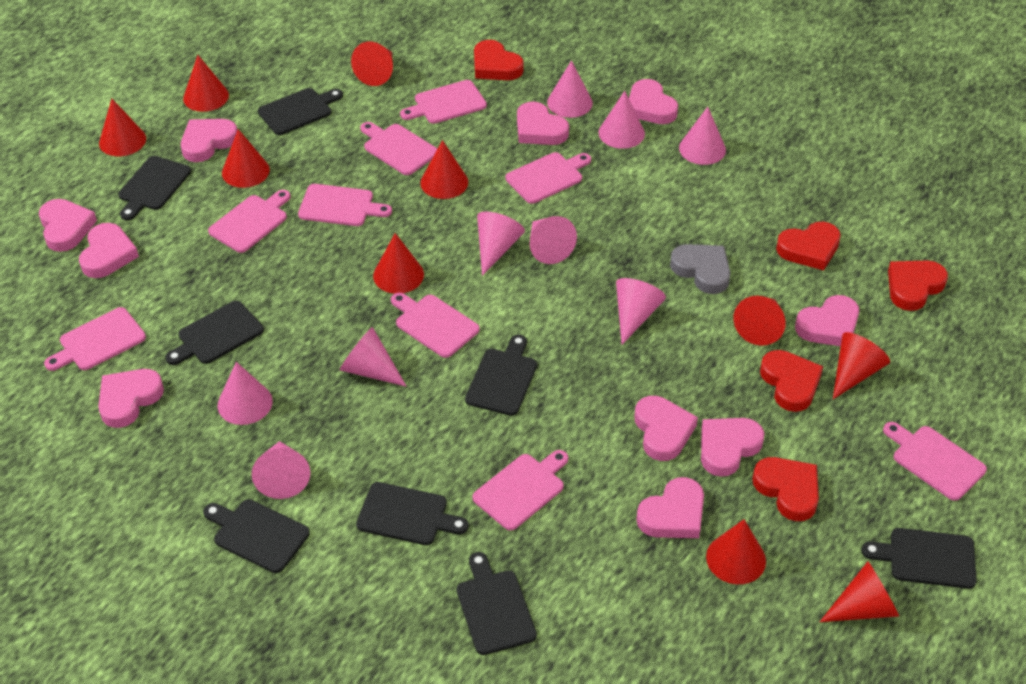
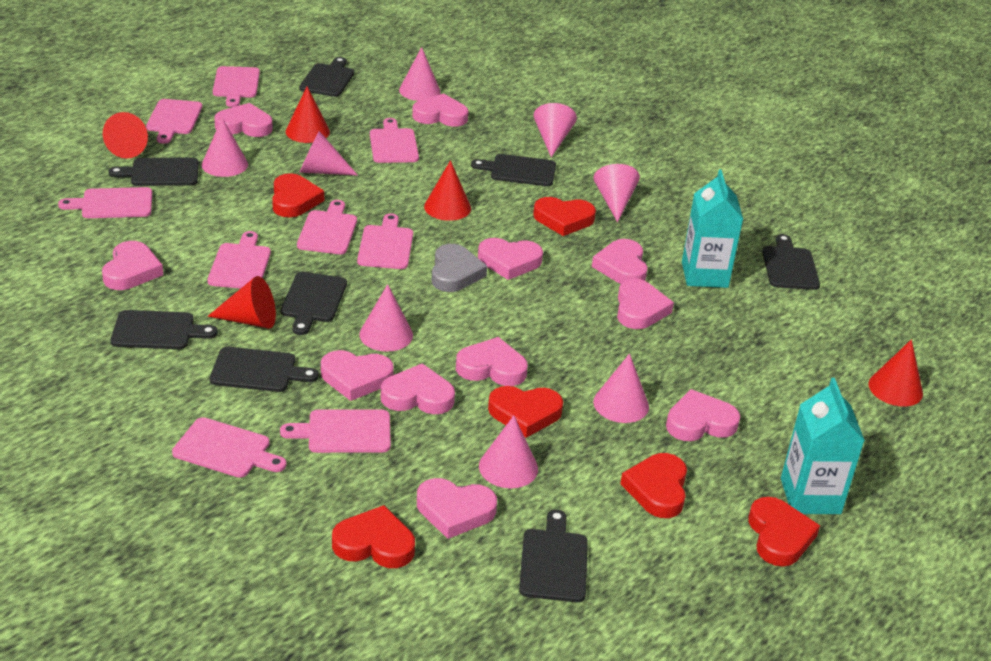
pink cone: [218,362,273,425] [252,441,310,499] [340,327,407,387] [477,212,525,276] [530,216,577,264] [547,60,593,118] [599,91,645,149] [616,278,666,345] [679,107,726,165] = 9 -> [202,118,248,177] [299,131,358,176] [359,284,413,352] [399,47,441,101] [479,416,538,488] [534,103,577,157] [593,164,640,222] [593,354,649,423] = 8
pink heart: [39,199,97,252] [79,223,139,278] [98,369,164,428] [181,119,237,162] [517,101,569,145] [629,79,678,124] [635,396,698,461] [636,477,704,538] [701,418,764,477] [795,295,859,346] = 10 -> [102,241,163,290] [214,103,273,137] [321,350,394,401] [381,363,455,414] [412,93,469,127] [417,478,497,539] [456,337,528,386] [478,238,543,280] [592,239,648,284] [617,279,674,329] [666,389,740,441] = 11
red cone: [99,99,146,156] [183,55,229,112] [222,129,270,188] [351,42,393,86] [373,233,424,294] [420,140,468,199] [706,519,766,584] [733,296,786,346] [820,561,899,622] [833,332,890,399] = 10 -> [103,112,148,159] [207,276,276,328] [286,86,330,143] [424,160,471,221] [869,339,923,407] = 5
red heart: [474,40,524,80] [752,457,819,521] [760,350,823,412] [776,222,841,270] [888,260,948,311] = 5 -> [272,173,324,217] [332,505,415,568] [488,386,563,438] [533,197,596,236] [620,453,687,518] [749,497,820,566] = 6
turquoise carton: none = 0 -> [682,169,743,288] [781,378,865,514] = 2

